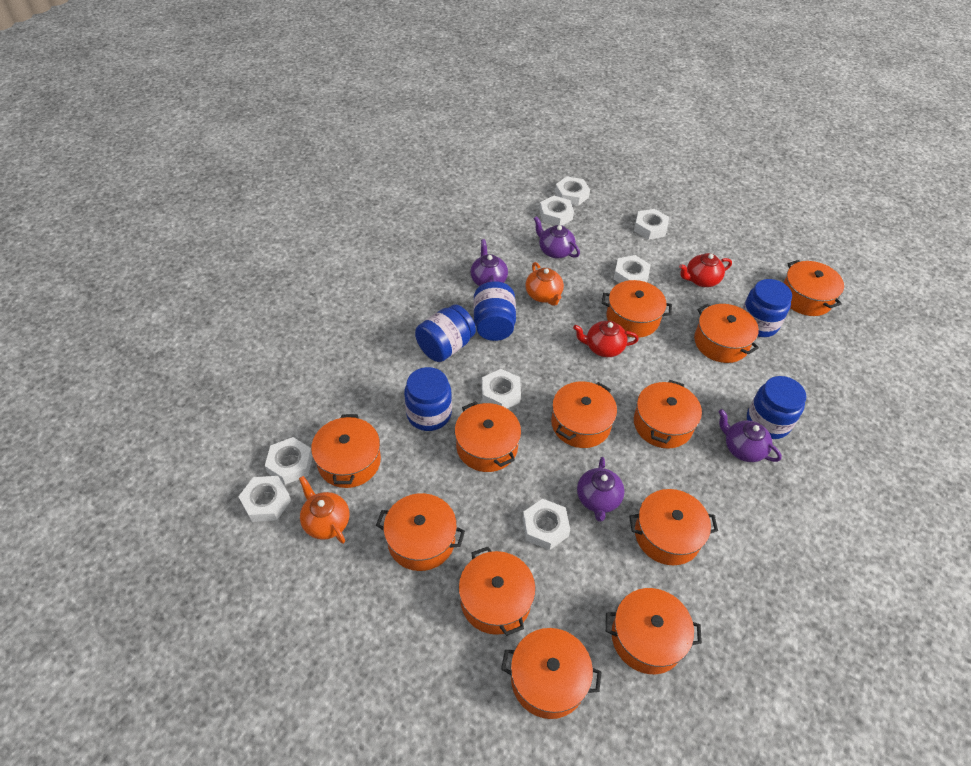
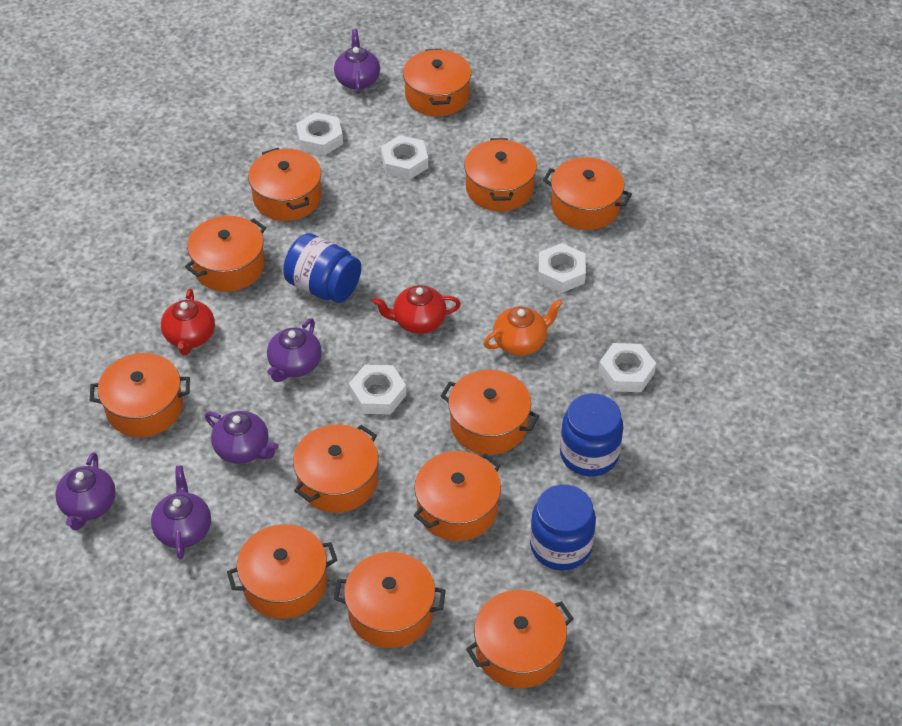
blue jar: [404,367,452,431] [415,305,476,362] [473,281,516,341] [742,279,792,337] [747,376,807,439] = 5 -> [283,233,361,303] [530,484,596,571] [560,393,623,476] = 3
orange teapot: [299,476,349,544] [525,262,564,306] = 2 -> [484,299,563,356] = 1
purple teapot: [470,239,508,286] [533,216,580,259] [577,457,625,522] [718,409,782,462] = 4 -> [55,452,116,530] [151,465,211,559] [205,411,279,464] [267,318,322,382] [334,29,380,94] = 5
white nut: [238,476,291,522] [265,437,313,485] [482,369,521,408] [523,499,570,550] [539,196,574,225] [555,176,590,206] [614,255,651,283] [634,209,669,240] = 8 -> [296,112,343,156] [349,365,406,415] [381,135,428,180] [538,243,586,293] [598,343,656,392] = 5

